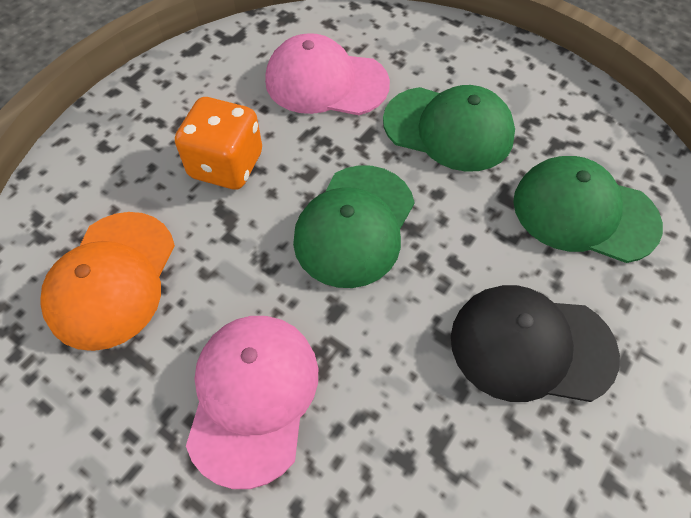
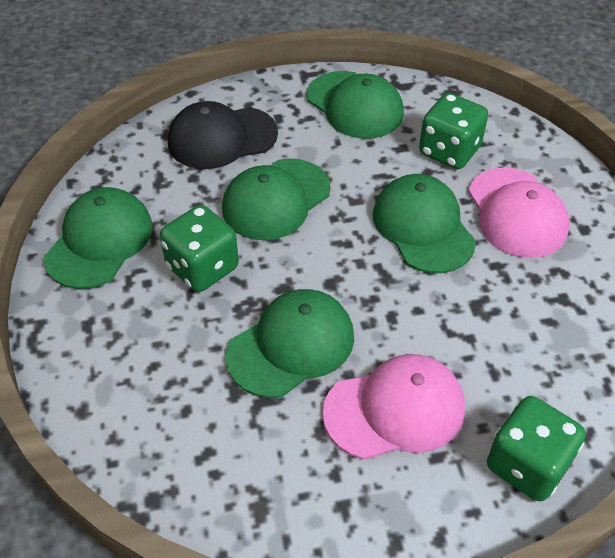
green cap: [293,165,415,288] [383,85,515,172] [513,156,663,263] = 3 -> [44,187,153,289] [222,158,330,240] [226,289,354,398] [307,71,404,139] [373,174,476,273] = 5
green dice: none = 0 -> [160,205,239,292] [419,93,488,169] [487,396,585,501] = 3
orange cap: [41,212,175,351] = 1 -> none = 0
orange dice: [175,97,262,190] = 1 -> none = 0

